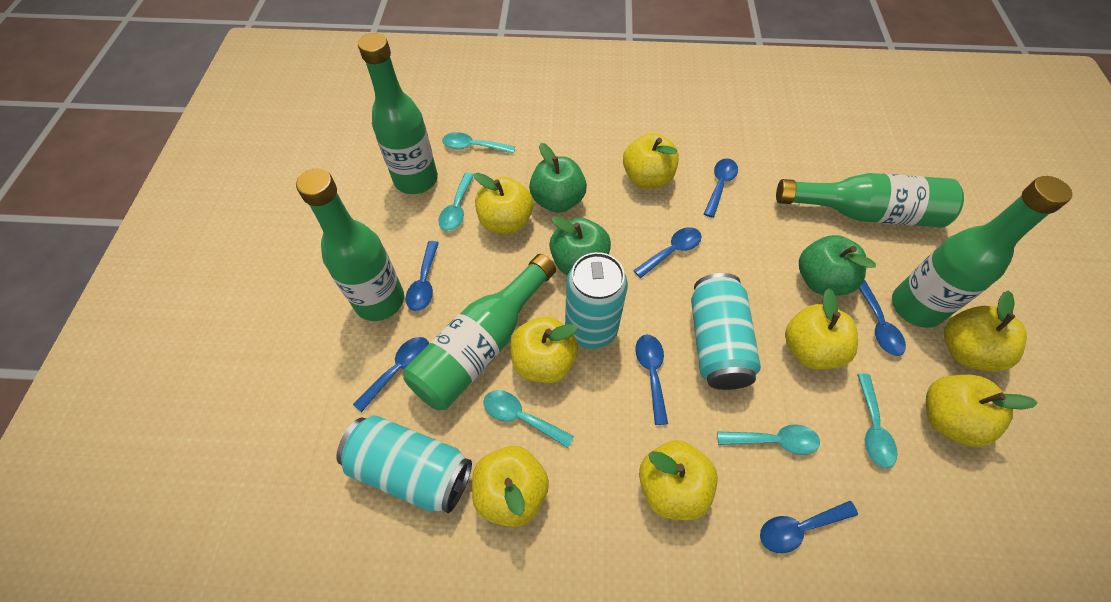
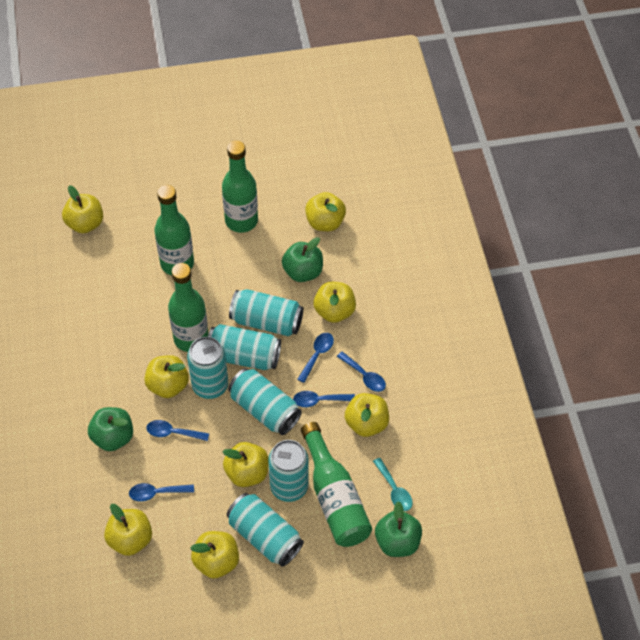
blue spoon: [353,337,429,412] [406,241,439,311] [633,227,702,278] [635,334,668,425] [704,158,738,218] [760,501,858,553] [859,279,906,356] = 7 -> [129,483,194,501] [147,420,209,441] [293,391,355,407] [297,333,334,383] [337,352,386,392] = 5
green bottle: [296,169,404,321] [358,33,438,194] [403,254,556,410] [776,173,964,227] [892,176,1072,328] = 5 -> [155,185,194,275] [168,263,209,352] [222,141,258,233] [301,422,372,547] = 4
turquoise can: [336,415,472,513] [565,252,628,349] [691,273,761,390] = 3 -> [187,337,228,399] [208,324,281,370] [227,493,304,567] [228,368,302,435] [229,289,303,336] [268,440,309,502] = 6
turquoise spoon: [439,172,474,231] [442,132,515,154] [483,390,574,448] [717,424,820,455] [857,373,898,468] = 5 -> [373,458,413,511] = 1

